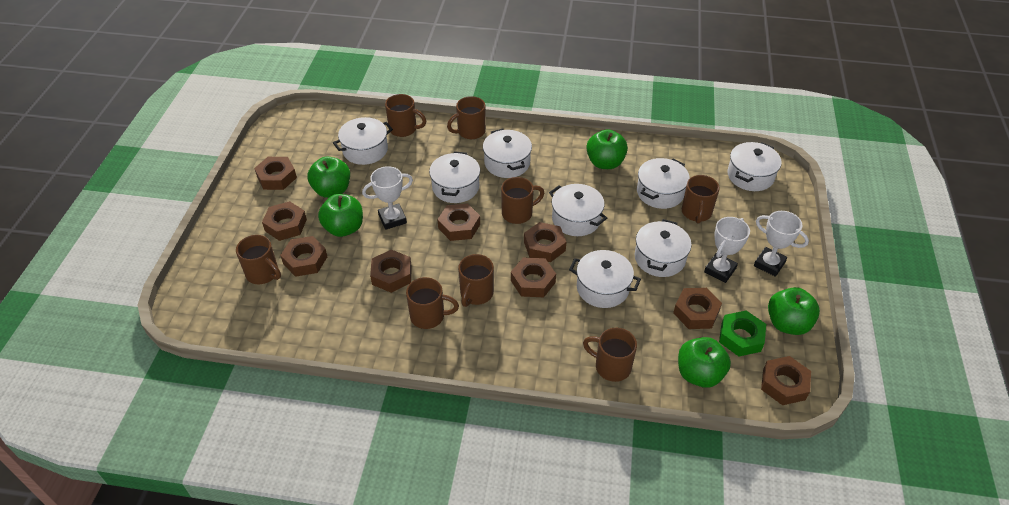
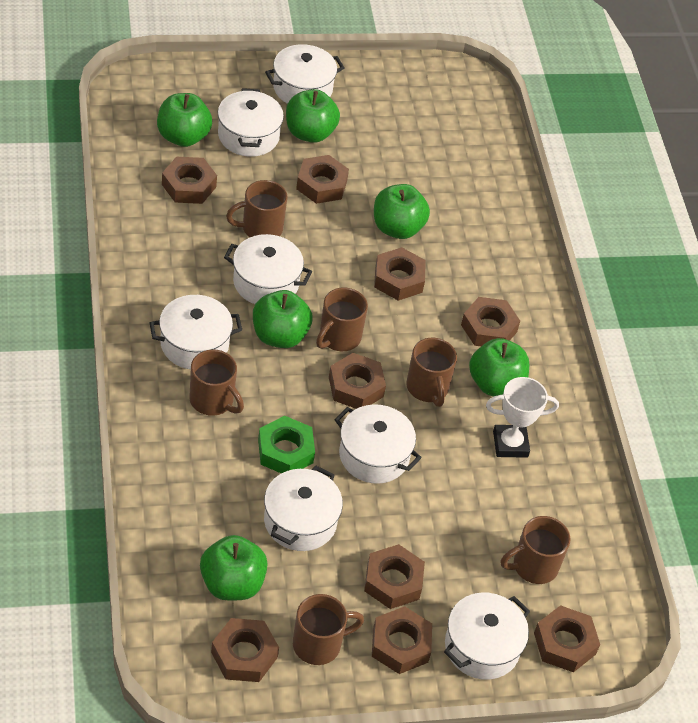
brown mug: [236,235,281,284] [385,94,426,137] [406,277,459,329] [447,96,486,139] [458,254,494,307] [501,177,544,224] [583,328,637,382] [682,175,720,224] = 8 -> [189,349,244,416] [226,180,288,237] [293,594,364,665] [316,288,368,351] [406,338,457,407] [501,516,571,584] = 6
green apple: [307,156,350,198] [318,194,363,237] [586,129,628,169] [678,337,731,388] [768,287,820,335] = 5 -> [157,93,212,147] [200,535,268,601] [253,290,313,348] [286,89,340,143] [374,184,430,239] [469,338,529,396] = 6
white pot: [333,117,393,165] [429,151,480,203] [483,129,532,178] [549,184,607,236] [569,250,641,308] [635,219,692,277] [637,158,690,209] [727,142,782,191] = 8 -> [150,295,242,369] [218,88,284,157] [224,234,312,304] [264,466,343,551] [265,44,344,104] [334,404,422,484] [444,593,530,680] = 7
white trophy: [362,166,413,230] [704,217,750,283] [754,211,809,277] = 3 -> [486,377,559,458] = 1

